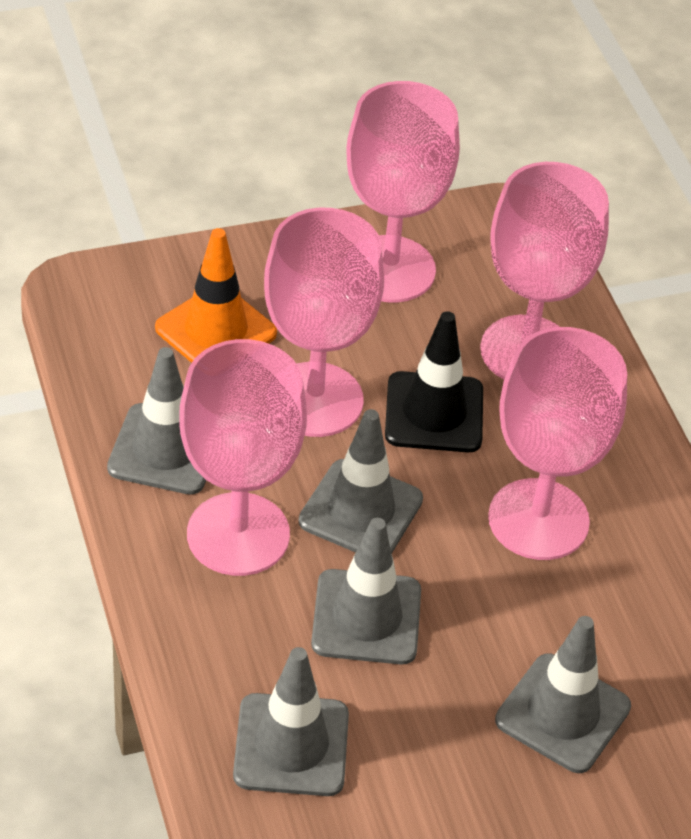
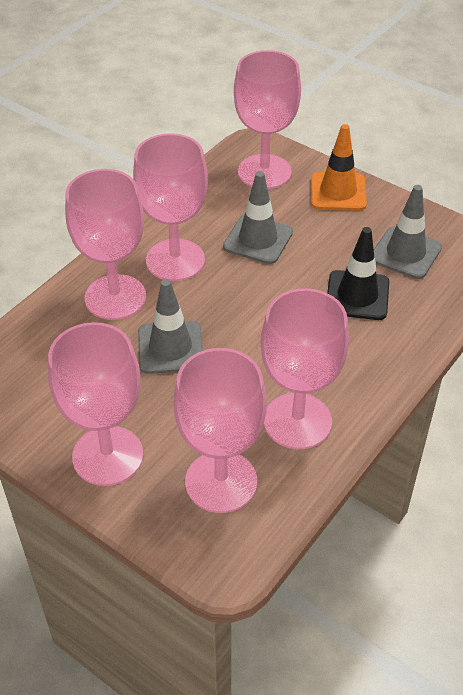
grey traffic cone: [107,347,206,494] [233,647,349,796] [299,409,423,554] [311,518,421,665] [495,616,631,773] = 5 -> [138,279,203,374] [223,171,293,264] [374,185,442,279] = 3
pink goblet: [179,339,307,576] [264,207,384,437] [346,81,460,303] [480,162,609,379] [488,327,627,560] = 5 -> [48,322,143,486] [65,169,146,320] [133,133,208,281] [174,348,267,513] [234,50,301,189] [260,288,349,449] = 6

